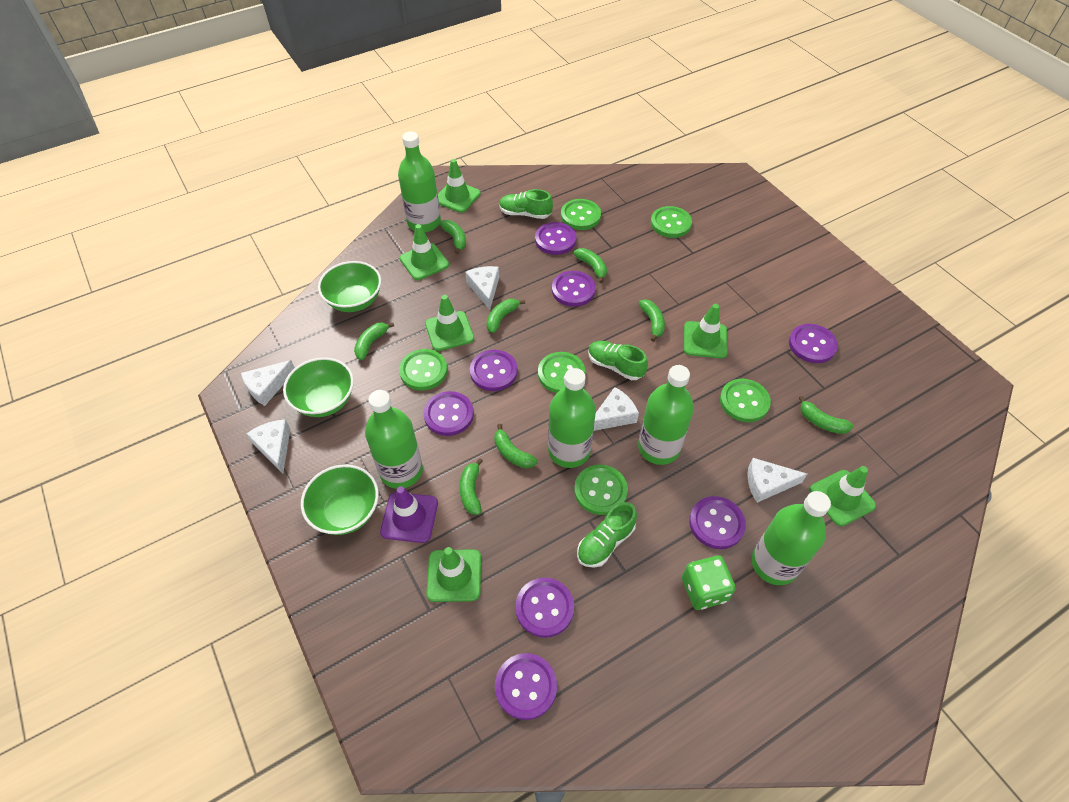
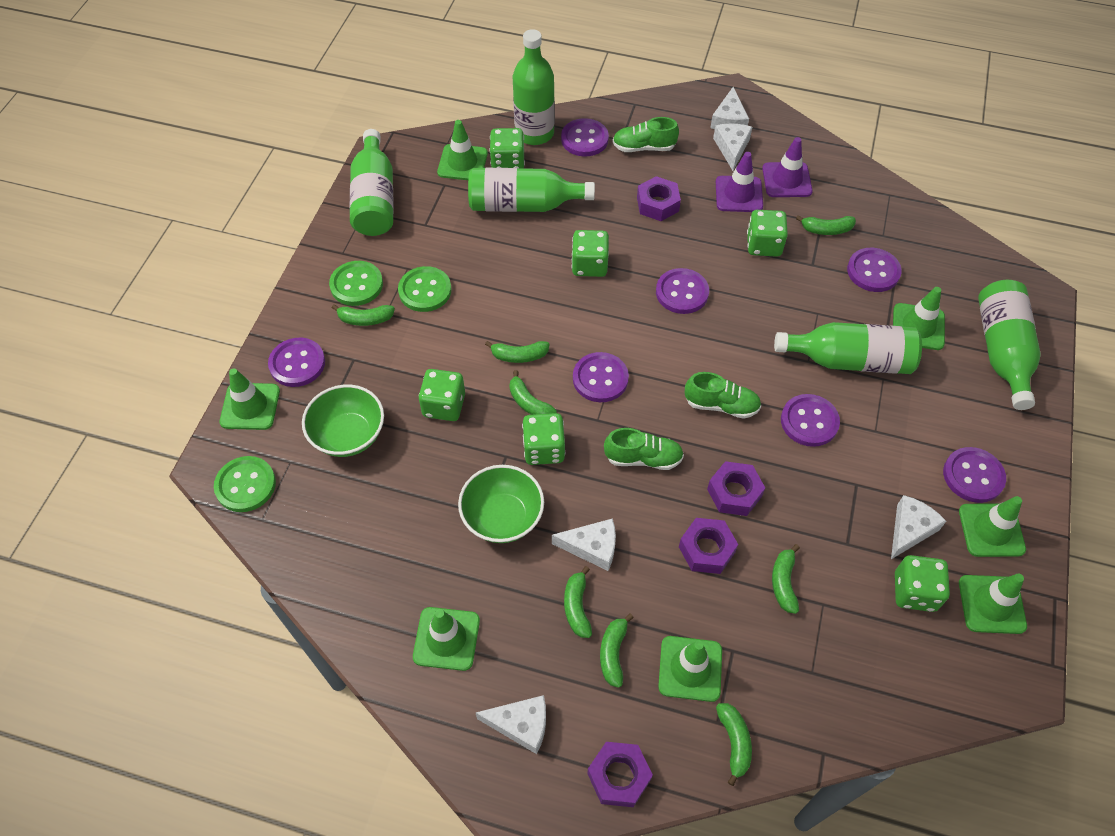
green bowl: [283,357,354,417] [301,464,379,535] [318,261,381,312] = 3 -> [302,385,384,457] [458,465,544,543] = 2
green button: [399,349,447,390] [538,352,586,393] [561,199,601,230] [574,465,628,515] [651,206,692,238] [720,379,771,422] = 6 -> [214,456,276,512] [329,261,383,306] [398,266,451,312] = 3
green dice: [682,555,736,610] = 1 -> [419,369,465,421] [490,128,525,168] [522,413,565,465] [572,230,609,277] [747,210,788,257] [895,555,950,612] = 6
green traffic cone: [400,224,449,280] [425,295,474,351] [426,547,481,602] [438,159,481,213] [684,304,728,359] [809,466,876,526] = 6 -> [219,368,280,430] [413,607,480,671] [437,120,488,180] [658,636,722,702] [893,287,945,350] [959,496,1026,557] [959,573,1027,634] = 7
purple button: [424,391,474,436] [470,350,518,391] [495,653,557,720] [515,578,574,638] [535,222,576,255] [552,271,596,307] [689,496,746,549] [789,324,838,363] = 8 -> [268,338,325,387] [561,118,609,156] [573,352,629,402] [656,268,709,314] [781,394,840,447] [847,248,902,292] [943,447,1006,503] = 7
purple nut: none = 0 -> [587,742,653,807] [637,176,681,221] [679,518,738,574] [707,461,765,516] = 4
purple traffic cone: [380,486,438,543] = 1 -> [716,152,763,212] [762,137,813,197] = 2

